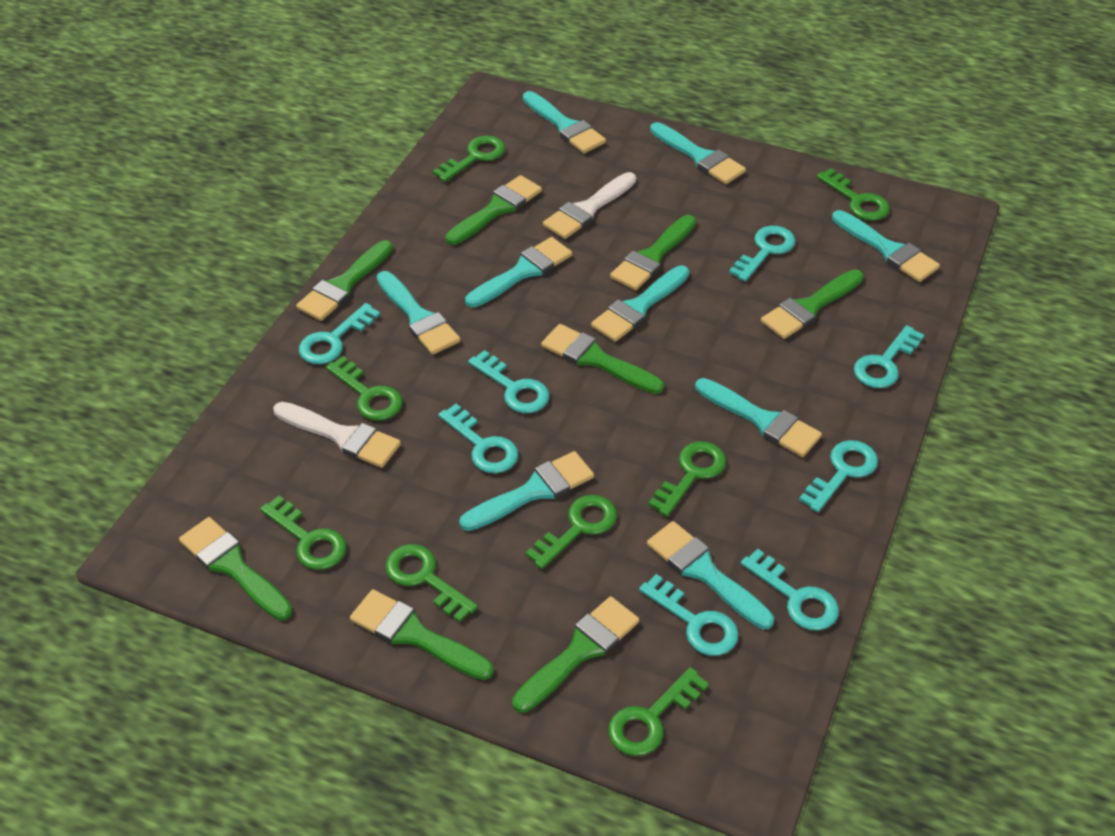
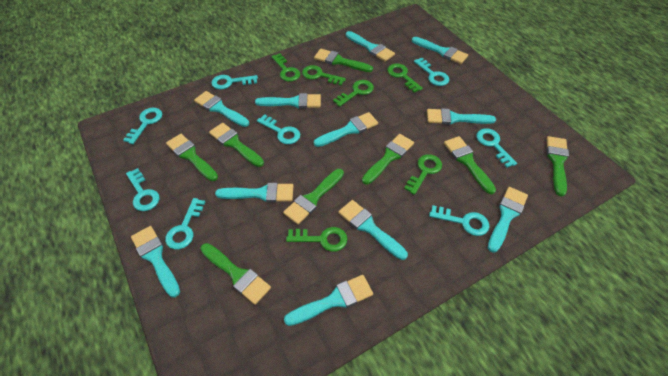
green key: [260,496,346,570] [326,356,403,420] [385,544,478,623] [433,136,505,182] [525,495,617,569] [608,667,709,756] [648,442,726,516] [817,168,890,221] = 8 -> [271,53,300,82] [286,227,347,252] [302,65,346,86] [333,80,374,107] [387,63,423,93] [404,154,442,195] = 6
turquoise brush: [377,271,460,355] [459,451,594,531] [465,237,572,308] [523,91,606,153] [591,265,689,342] [647,521,774,629] [650,122,746,184] [695,378,822,457] [832,210,940,282] = 9 -> [131,226,180,297] [194,91,249,127] [215,183,293,202] [255,93,321,108] [284,275,373,326] [314,112,378,147] [338,200,408,260] [346,31,395,62] [412,37,468,64] [427,108,496,125] [488,187,528,253] = 11
white brush: [273,402,401,468] [543,172,636,239] = 2 -> none = 0

